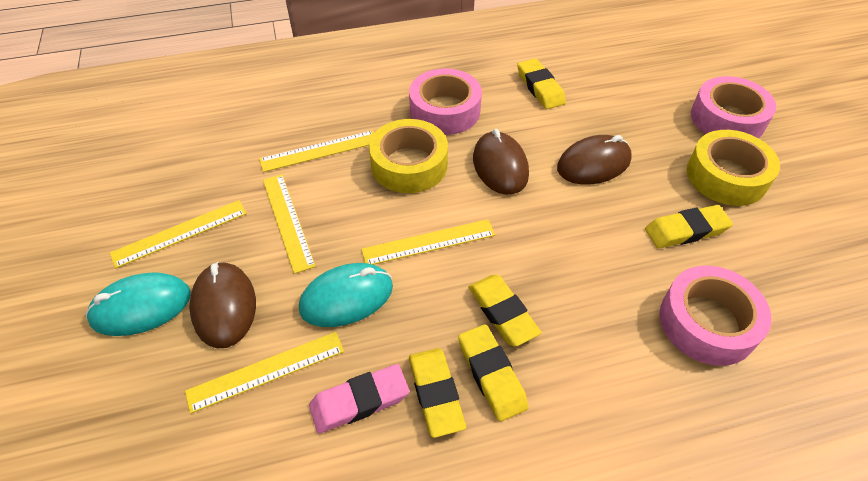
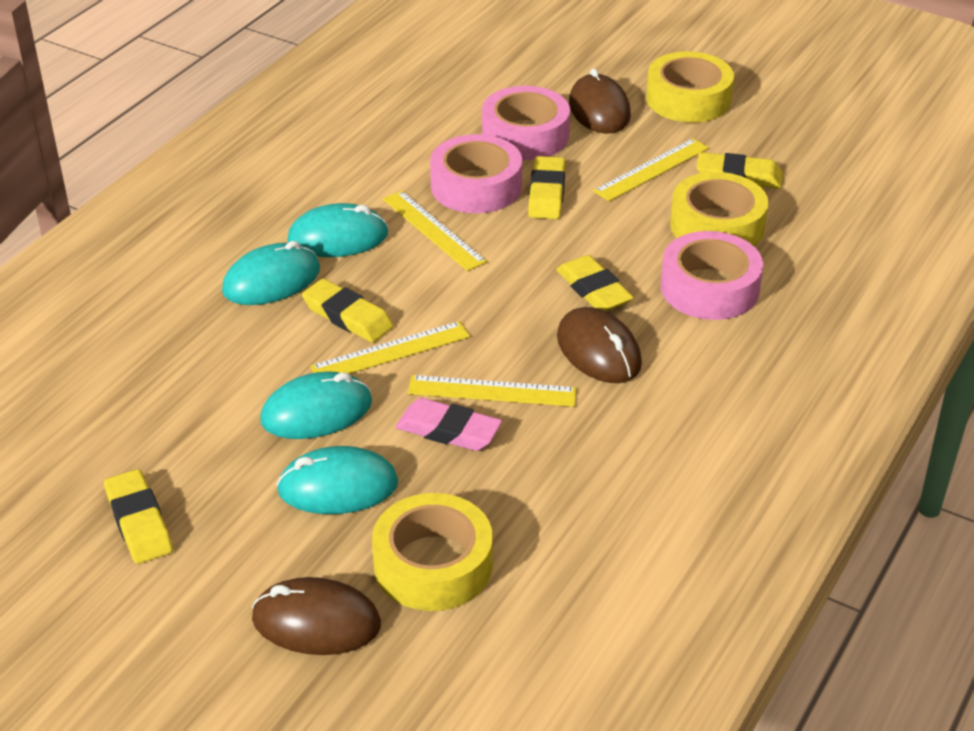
turquoise mouse: [86,272,191,336] [299,263,393,327] = 2 -> [222,241,320,305] [260,371,372,439] [276,446,398,514] [287,203,388,257] = 4
yellow ruler: [110,200,247,269] [185,332,344,414] [259,130,374,172] [263,174,316,274] [361,219,495,265] = 5 -> [310,321,470,374] [383,190,487,271] [408,375,577,407] [593,138,709,201] = 4
yellow tape: [369,119,448,193] [687,130,780,206] = 2 -> [372,493,493,611] [646,51,734,123] [670,172,769,246] = 3

